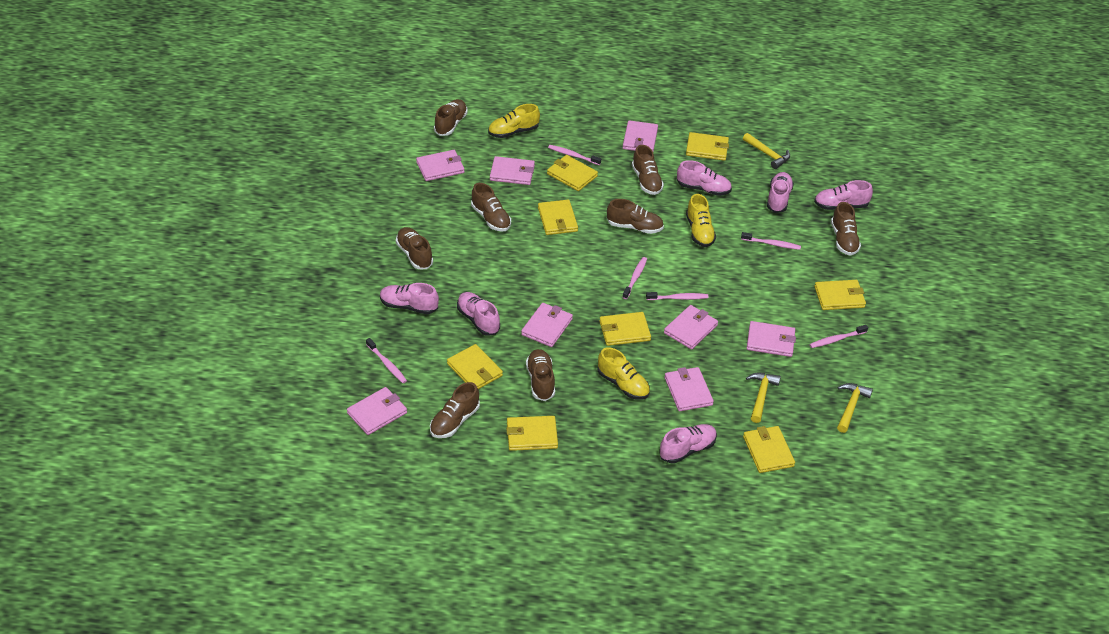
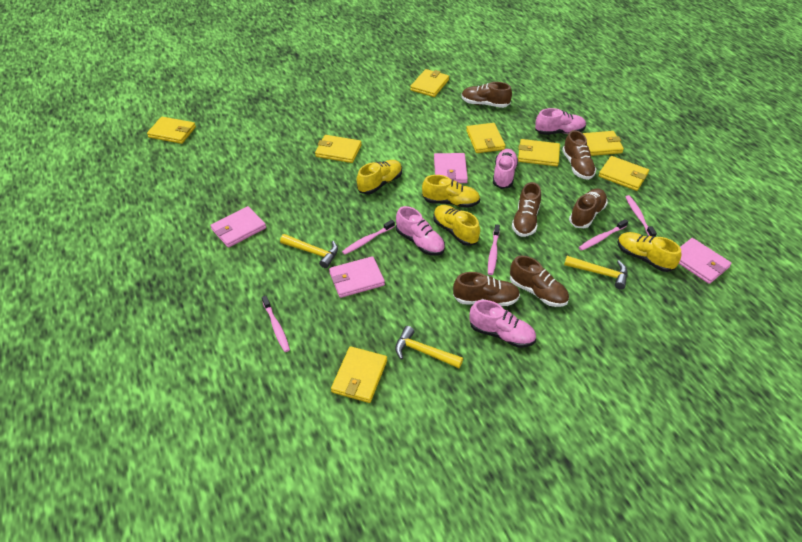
brown shoe: [396,227,433,269] [430,382,480,438] [434,99,468,136] [471,183,511,232] [526,349,555,401] [607,199,664,234] [632,145,664,195] [831,202,861,256] = 8 -> [453,272,520,306] [462,82,512,108] [510,256,569,307] [512,182,541,237] [562,130,596,180] [569,189,608,228] = 6
pink shoe: [380,283,439,314] [457,292,500,336] [659,424,717,464] [677,160,732,196] [767,172,794,213] [814,180,873,210] = 6 -> [396,206,445,256] [469,300,536,348] [493,149,518,189] [535,108,586,135] = 4
pink toothbrush: [366,338,407,383] [548,145,601,165] [622,257,647,299] [646,292,708,300] [741,232,801,250] [809,325,868,348] = 6 -> [262,296,290,352] [342,220,395,255] [488,224,500,275] [579,219,628,251] [625,195,657,237] = 5
pink wallet: [347,387,407,435] [416,150,465,181] [490,156,535,185] [521,303,573,347] [623,120,658,151] [664,305,718,350] [664,367,714,411] [747,321,796,357] = 8 -> [210,206,266,248] [329,256,385,298] [434,153,468,183] [679,238,732,284] = 4
yellow shoe: [488,104,540,138] [597,347,650,400] [686,194,716,247] = 3 -> [357,160,402,194] [422,175,480,208] [433,205,480,246] [617,232,681,272] = 4

